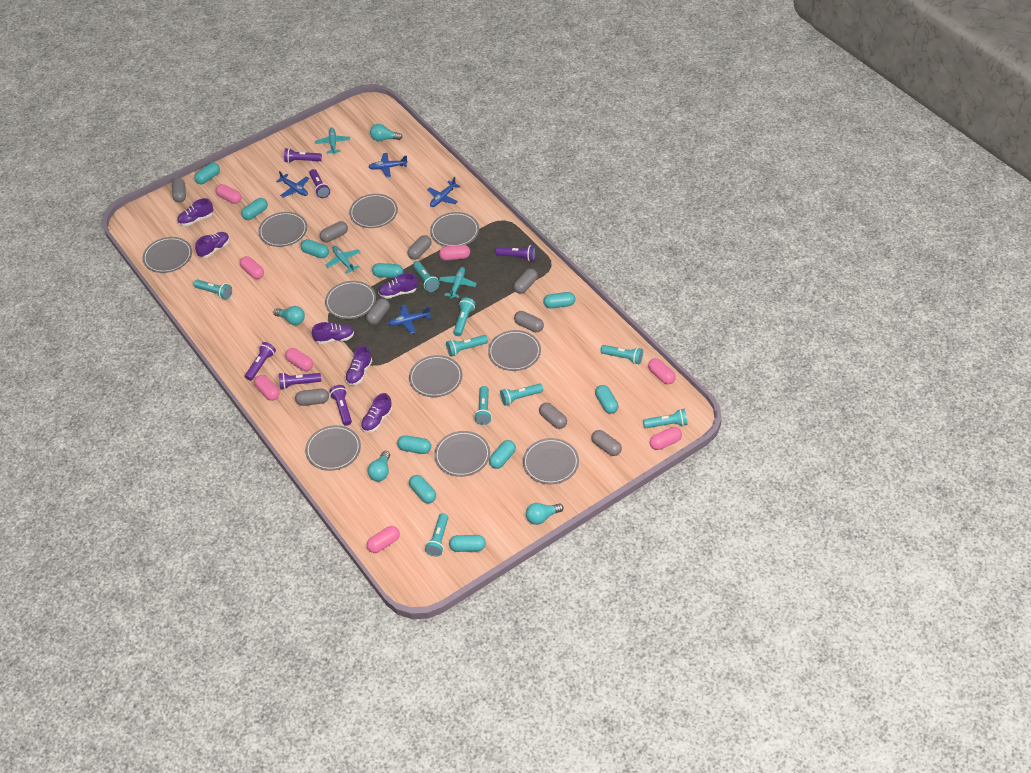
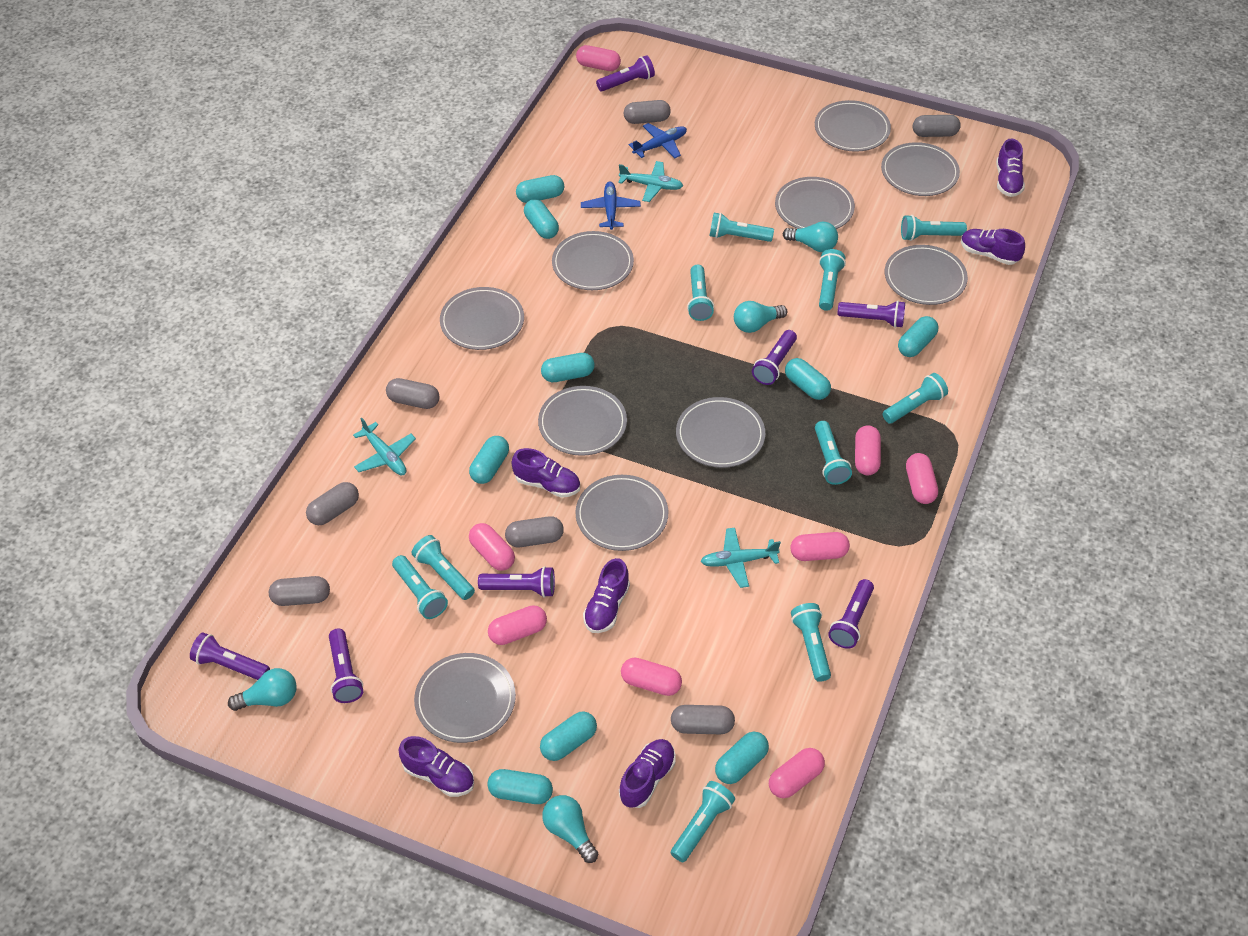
blue plane: [276,171,310,198] [368,153,408,177] [388,305,431,334] [427,177,460,207] = 4 -> [581,182,641,230] [629,123,687,158] = 2
grey capsule: [172,178,186,203] [295,389,329,406] [320,221,348,243] [366,298,390,325] [408,235,432,260] [514,268,538,294] [514,311,544,332] [539,403,567,429] [591,430,622,456] = 9 -> [269,576,330,606] [306,482,359,525] [386,378,439,409] [505,516,564,547] [624,100,671,124] [671,705,735,734] [913,115,961,137] = 7
purple flashlight: [245,342,276,381] [279,372,321,390] [284,148,322,163] [309,169,330,198] [330,385,352,426] [496,245,536,261] = 6 -> [190,633,270,680] [329,629,363,703] [478,566,555,597] [596,55,655,92] [752,330,797,385] [828,579,874,649] [838,301,905,328] = 7
turquoise capsule: [194,162,220,184] [241,198,268,220] [300,239,329,258] [372,263,403,278] [397,435,431,454] [409,475,436,503] [449,535,486,552] [489,440,516,469] [543,292,575,309] [595,385,618,414] = 10 -> [469,436,509,484] [487,769,553,804] [516,175,564,203] [524,199,559,239] [540,711,597,761] [541,353,595,382] [715,732,769,784] [785,358,831,400] [898,316,938,357] = 9
turquoise flashlight: [193,279,232,300] [413,261,440,292] [425,513,448,556] [446,335,488,357] [453,298,475,336] [474,386,492,425] [500,383,543,406] [600,345,643,364] [643,409,687,428] = 9 -> [392,555,448,619] [412,535,475,600] [671,781,735,862] [687,265,714,321] [709,213,774,242] [791,603,831,682] [815,421,852,485] [819,249,846,311] [883,373,948,424] [901,215,967,241] = 10

